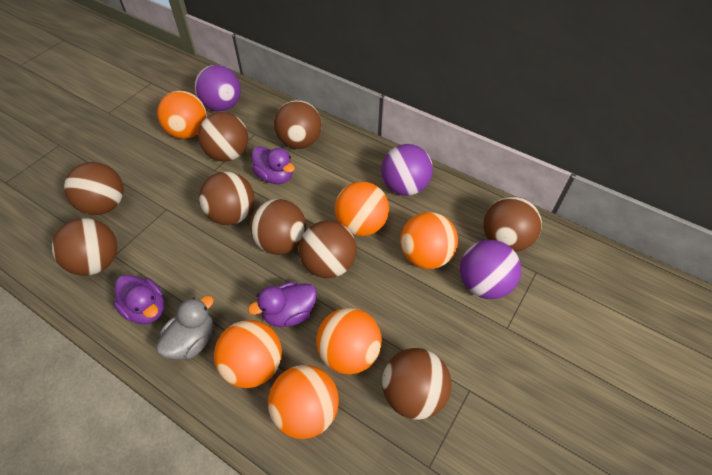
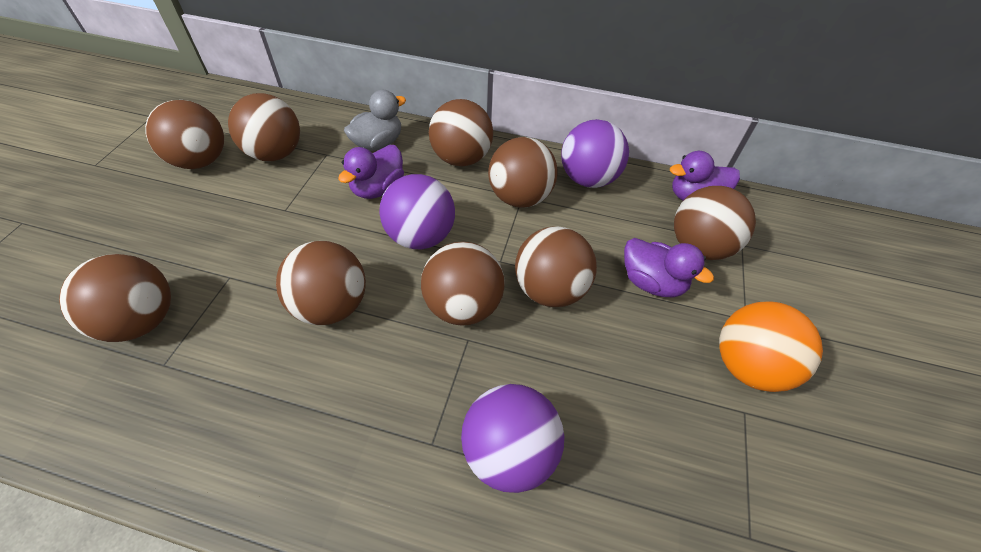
orange ball: [157,91,207,139] [214,320,282,388] [268,365,339,439] [316,308,382,374] [335,182,389,236] [400,212,458,269] = 6 -> [719,301,823,392] = 1

